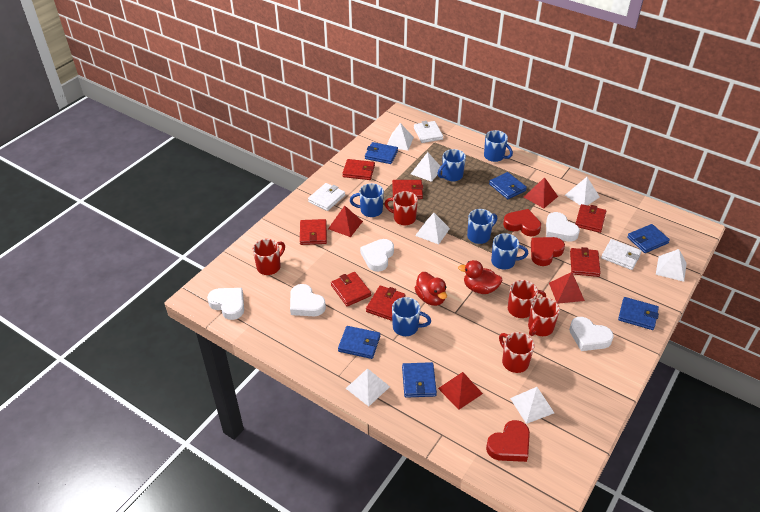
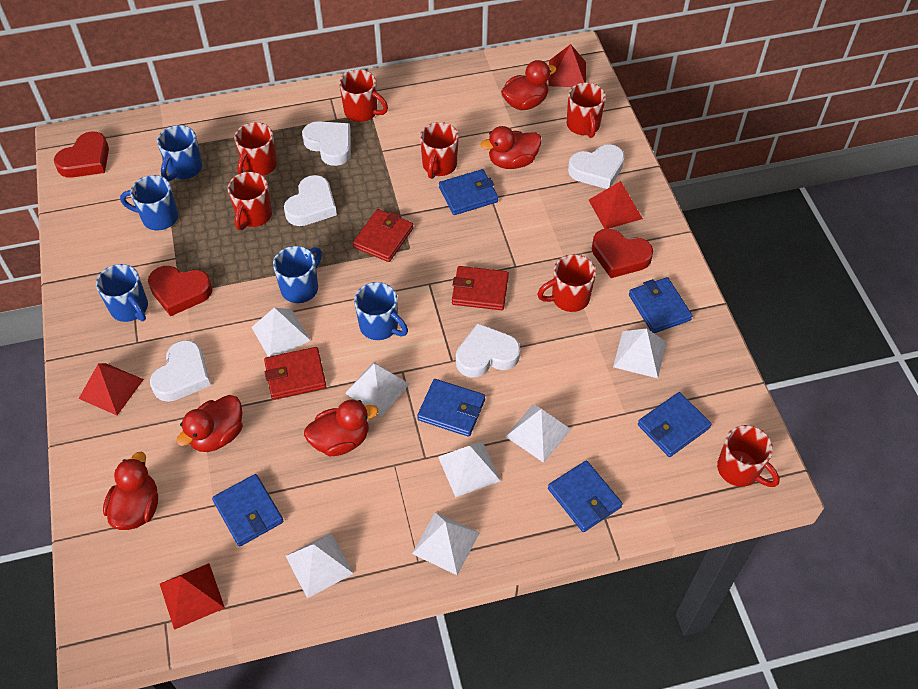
blue mug: [350,183,384,217] [392,297,431,336] [437,149,466,181] [467,209,497,244] [484,130,513,162] [491,233,528,270] = 6 -> [96,264,148,322] [120,175,178,230] [157,125,202,181] [273,246,322,303] [354,282,408,340] = 5
red duck: [415,272,447,306] [458,260,503,294] = 2 -> [103,452,158,530] [176,395,243,452] [304,399,378,456] [481,126,542,169] [501,60,557,110] = 5
red mug: [253,239,285,275] [384,191,418,225] [499,332,534,373] [508,280,546,318] [528,297,560,336] = 5 -> [228,172,272,230] [234,122,277,175] [339,69,388,122] [420,122,459,179] [537,254,596,312] [567,82,606,138] [717,425,780,487] = 7
red wallet: [300,219,327,245] [331,272,371,306] [342,159,375,180] [366,285,405,321] [392,180,423,199] [570,247,601,277] [576,204,606,233] = 7 -> [264,347,326,399] [353,209,413,262] [452,266,509,310] = 3
white wallet: [308,183,345,211] [414,121,443,143] [601,239,642,270] = 3 -> none = 0

